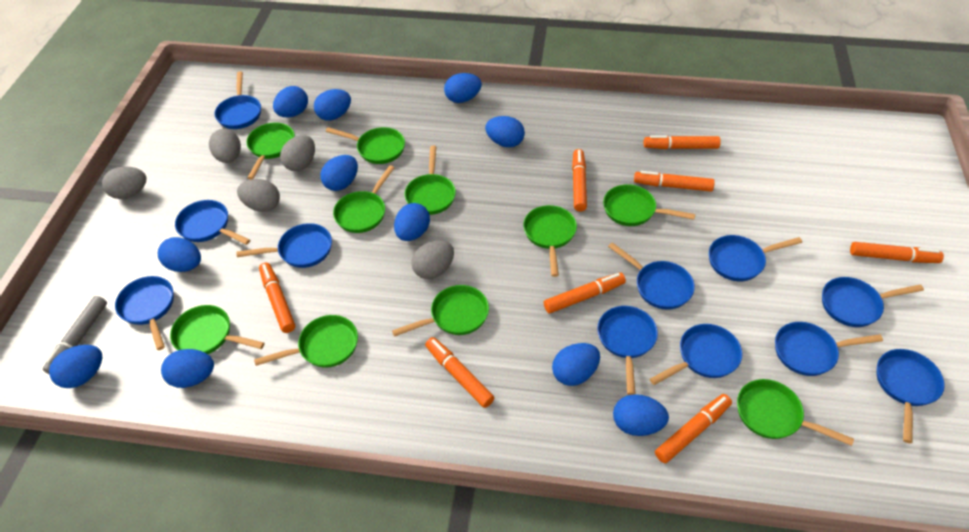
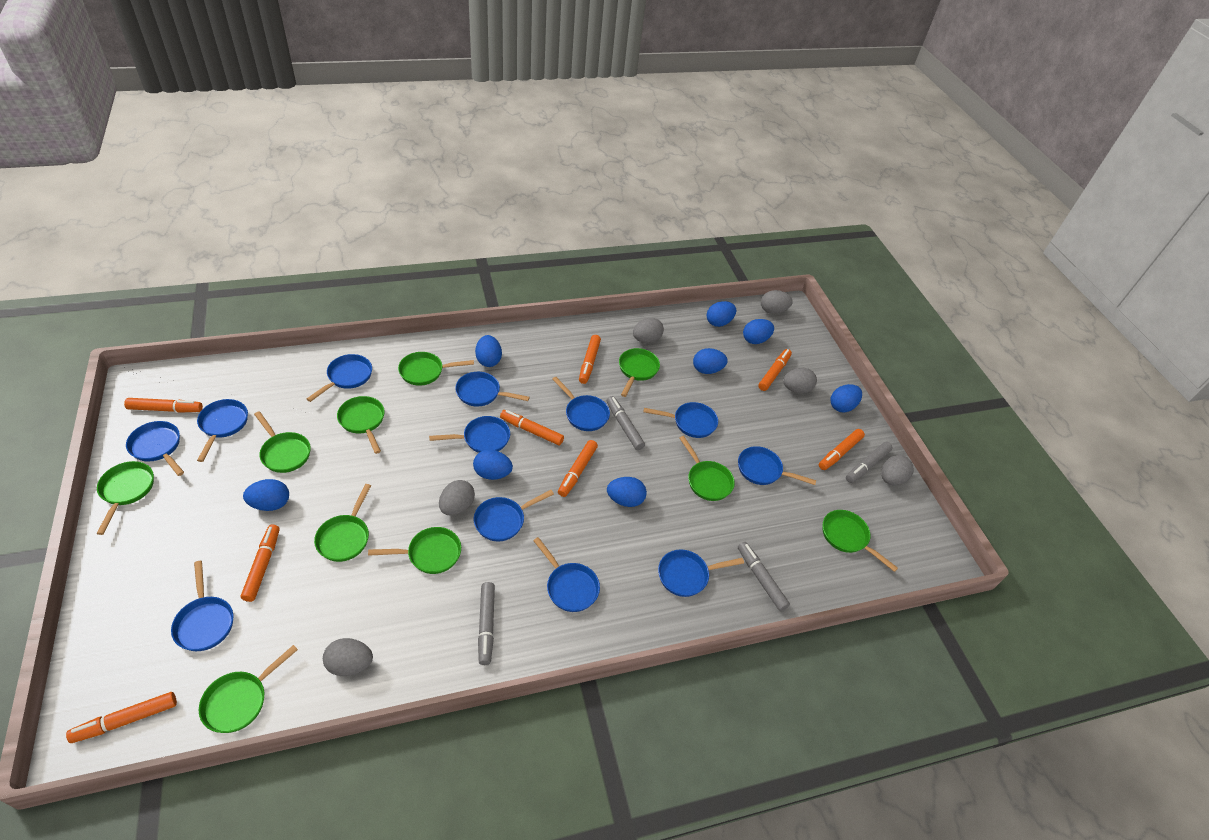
blue egg: [49,345,102,388] [158,237,201,272] [161,349,214,388] [273,86,308,117] [314,89,351,121] [320,155,358,191] [394,203,430,241] [444,73,482,103] [485,116,525,147] [552,343,600,386] [613,394,669,436] = 11 -> [243,479,289,511] [473,450,513,480] [475,335,502,367] [607,477,647,507] [693,348,728,374] [707,301,736,327] [743,319,774,344] [831,384,862,412] = 8
blue pan: [115,276,174,350] [175,200,250,245] [215,71,261,129] [236,223,332,268] [597,306,658,395] [608,242,695,310] [650,324,742,385] [709,235,802,281] [775,322,883,376] [822,277,924,327] [876,349,945,443] = 11 -> [126,421,184,476] [171,561,233,651] [197,399,248,462] [307,354,372,402] [429,416,510,453] [455,372,530,407] [474,490,554,542] [533,537,600,612] [552,377,610,431] [644,402,718,438] [658,549,744,597] [738,446,816,485] = 12
grey egg: [102,166,147,199] [209,129,241,163] [237,179,280,212] [280,135,315,171] [411,241,454,279] = 5 -> [323,638,373,676] [439,480,475,515] [633,318,664,343] [761,290,793,314] [783,368,817,393] [881,455,914,485] = 6
grey marker: [43,296,107,374] = 1 -> [478,582,495,665] [607,396,645,450] [738,542,790,611] [846,442,893,483] = 4

